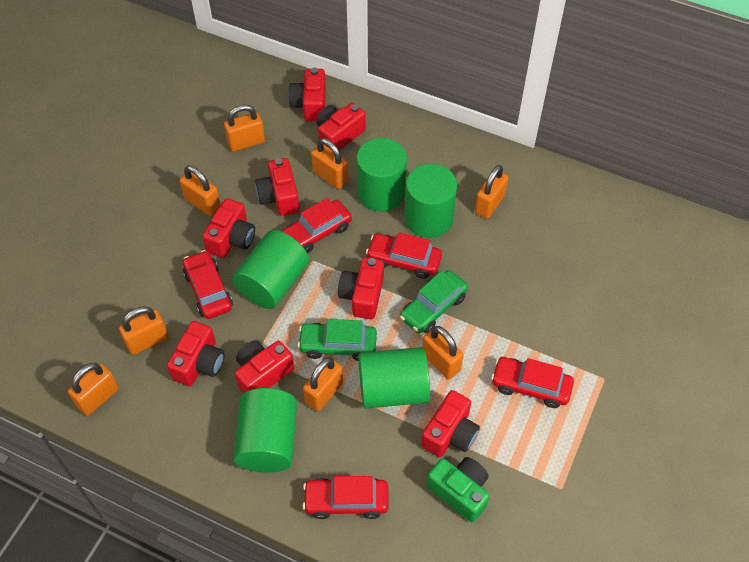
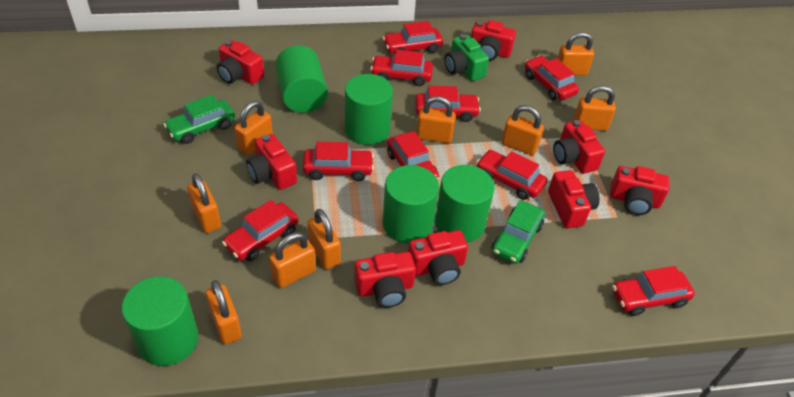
orange padlock: [68,363,119,416] [119,306,168,355] [180,165,221,216] [224,104,265,152] [303,357,343,411] [311,138,349,189] [422,326,464,379] [475,165,508,219] = 8 -> [187,173,221,233] [206,280,242,344] [235,101,273,155] [269,233,316,288] [307,209,341,269] [417,96,456,143] [502,105,544,155] [557,32,594,75] [573,86,616,131] = 9
red car: [183,250,233,319] [282,198,352,253] [303,476,389,519] [366,232,442,279] [491,357,574,408] = 5 -> [222,200,299,261] [303,142,374,181] [370,50,433,86] [382,21,443,54] [387,131,439,180] [415,86,481,122] [476,150,547,200] [525,56,579,100] [612,266,695,316] = 9

